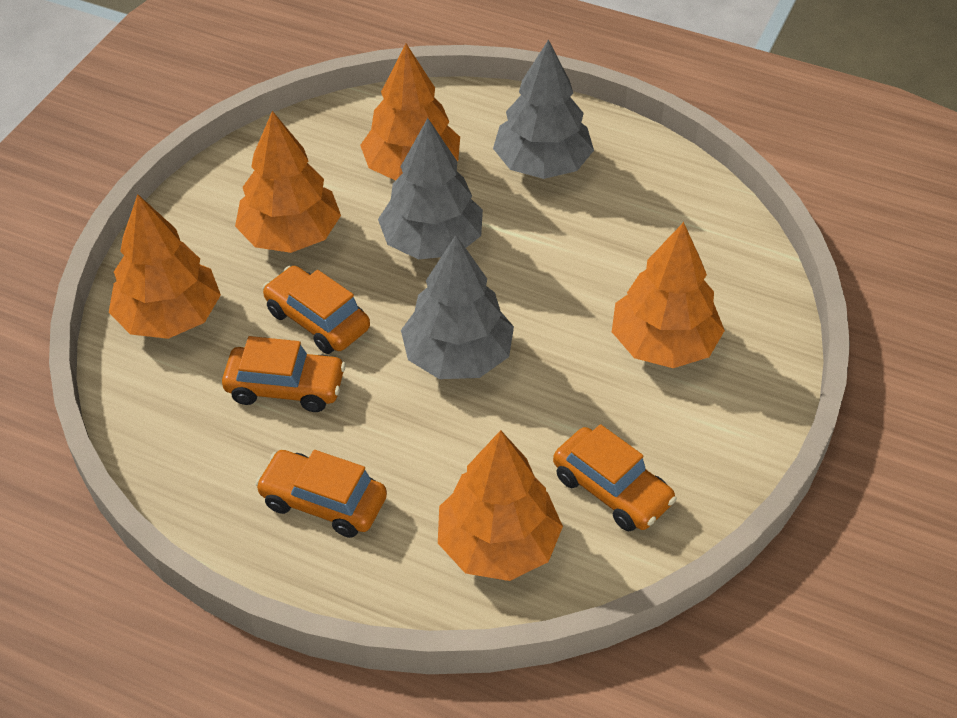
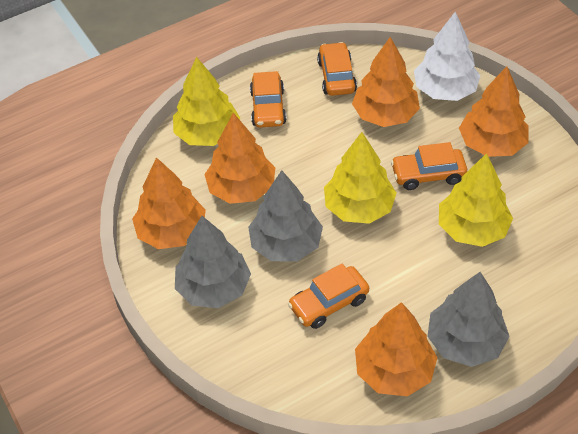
white tree: none = 0 -> [414,12,481,101] = 1
yellow tree: none = 0 -> [173,57,240,146] [324,132,396,224] [439,153,513,247] = 3

